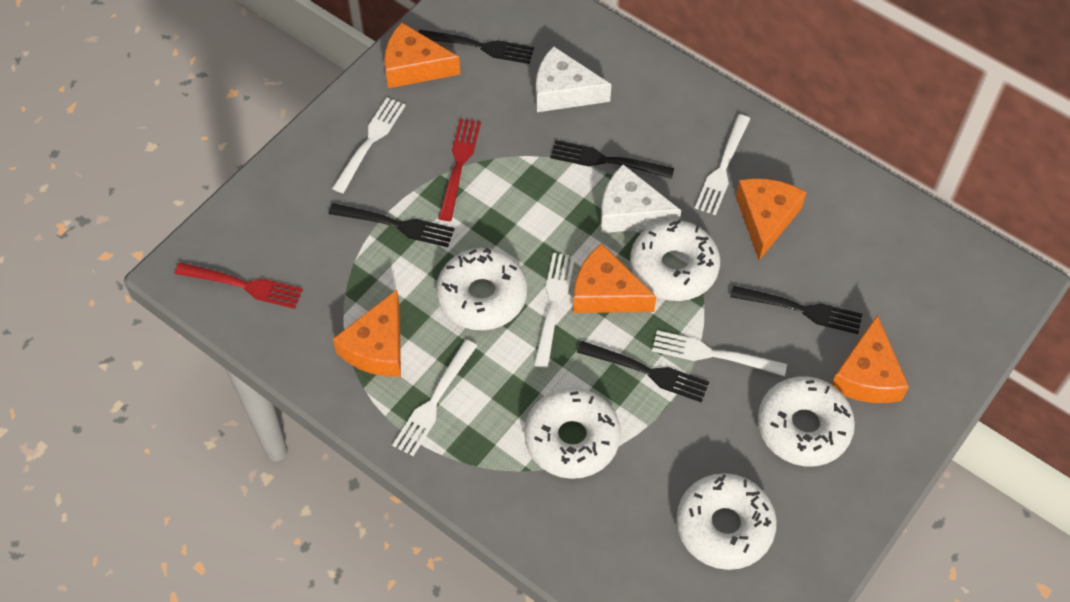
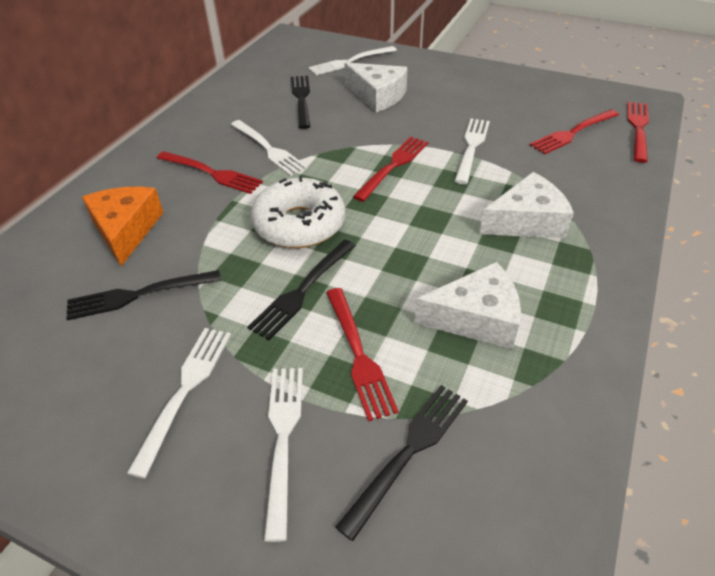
black fork: [329,203,454,247] [418,29,534,64] [550,140,674,179] [577,341,709,403] [730,285,862,334] = 5 -> [66,270,221,320] [247,240,356,340] [291,76,311,129] [335,385,468,541] = 4
orange cheese: [333,290,401,377] [384,22,460,88] [573,243,656,313] [736,179,806,260] [831,315,909,403] = 5 -> [82,187,164,266] = 1
red fork: [175,262,303,309] [438,119,481,221] = 2 -> [157,151,263,194] [326,288,399,422] [353,137,429,202] [530,109,619,154] [627,101,649,163] = 5
white cheese: [536,46,612,112] [601,164,681,233] = 2 -> [345,62,408,112] [414,262,521,350] [479,172,574,238] = 3
white donut: [436,248,527,330] [524,388,621,479] [630,220,720,301] [676,473,777,570] [758,376,855,467] = 5 -> [251,176,345,248] = 1

